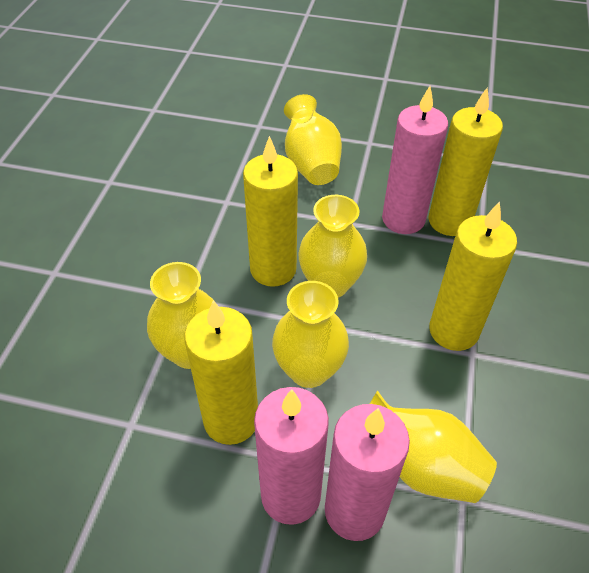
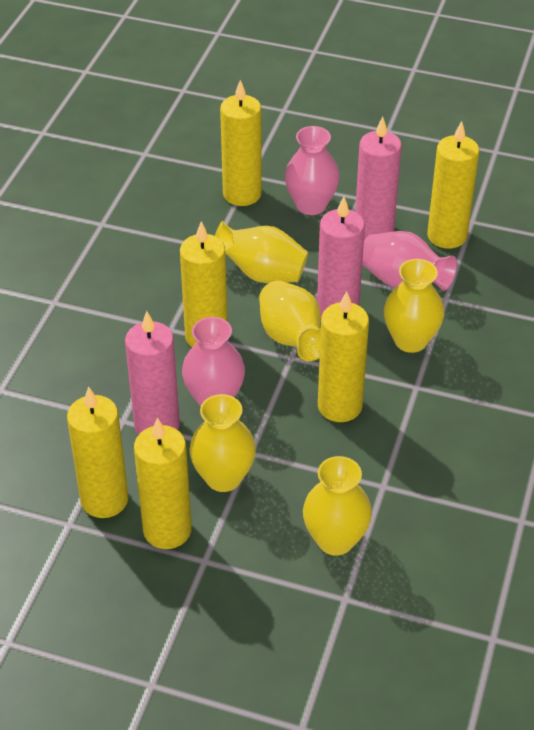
pink vase: none = 0 -> [182,317,245,407] [285,126,340,215] [362,231,457,291] = 3
yellow candle: [184,300,258,445] [243,136,298,287] [429,88,503,236] [429,201,517,351] = 4 -> [67,386,128,518] [134,417,192,549] [180,221,227,347] [220,80,262,206] [318,291,369,422] [427,121,479,249] = 6

